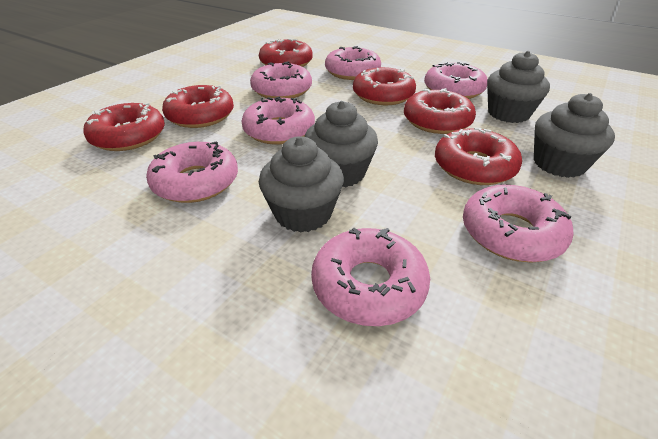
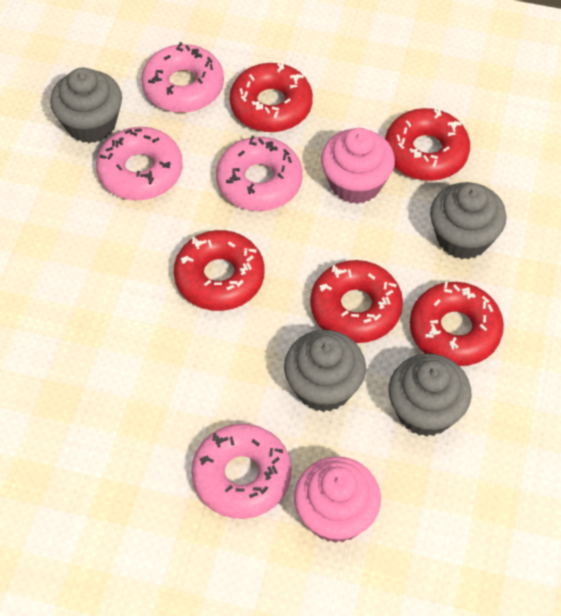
pink cupcake: none = 0 -> [294,456,381,543] [321,128,395,204] = 2
pink donut: [146,141,238,203] [241,97,315,145] [250,61,312,98] [311,228,430,326] [325,46,381,80] [424,62,488,99] [463,185,574,262] = 7 -> [96,127,183,200] [141,42,224,113] [191,424,292,519] [216,136,303,211] = 4
red donut: [83,103,165,151] [162,85,234,128] [259,38,313,67] [353,67,416,105] [404,88,476,134] [435,128,522,185] = 6 -> [174,230,265,311] [230,63,313,132] [310,260,403,343] [385,108,470,181] [410,281,504,366] = 5

